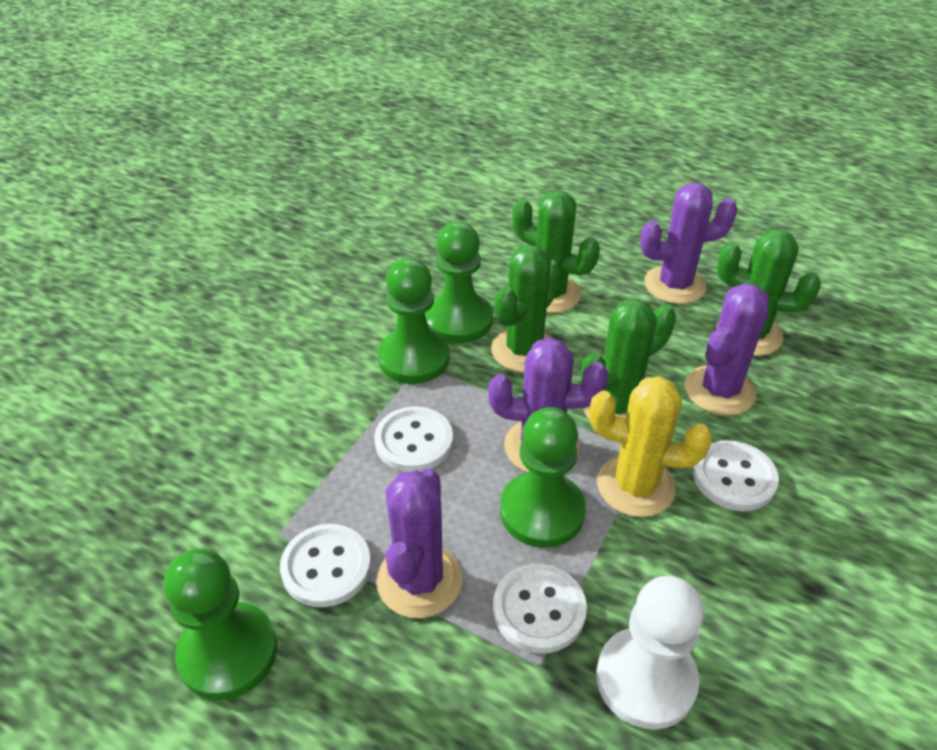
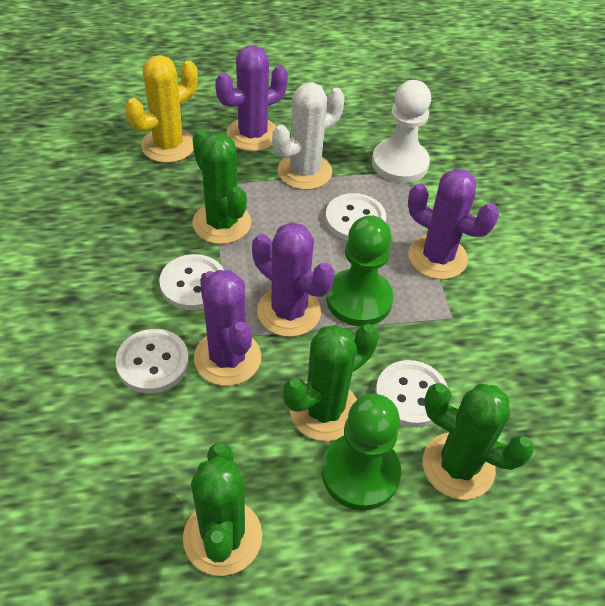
green pawn: [164,549,277,700] [378,258,450,384] [425,222,493,343] [500,407,586,548] = 4 -> [322,394,401,510] [326,215,394,326] = 2
white cactus: none = 0 -> [272,82,345,190] = 1

